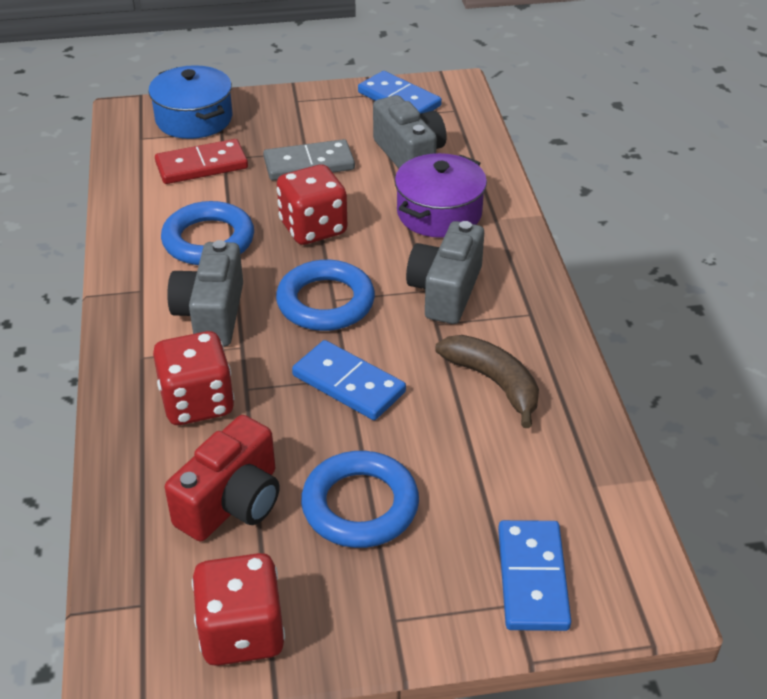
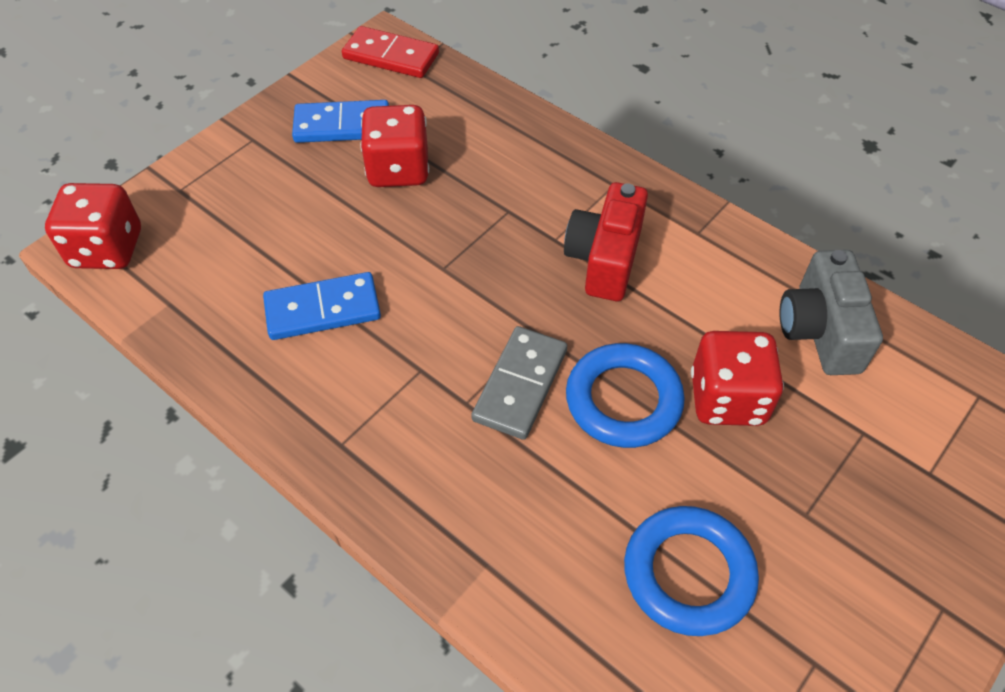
blue domino: [292,340,406,420] [358,71,442,114] [498,520,571,631] = 3 -> [263,272,381,340] [292,100,389,143] = 2
blue pot: [148,65,232,139] = 1 -> none = 0
blue ring: [161,201,254,265] [276,260,375,331] [301,451,419,548] = 3 -> [566,343,685,448] [624,506,759,636] = 2
brown banana: [436,335,539,428] = 1 -> none = 0
grey camera: [167,240,243,346] [373,95,447,169] [406,221,484,324] = 3 -> [780,250,883,375] = 1
purple pot: [395,153,487,238] = 1 -> none = 0

